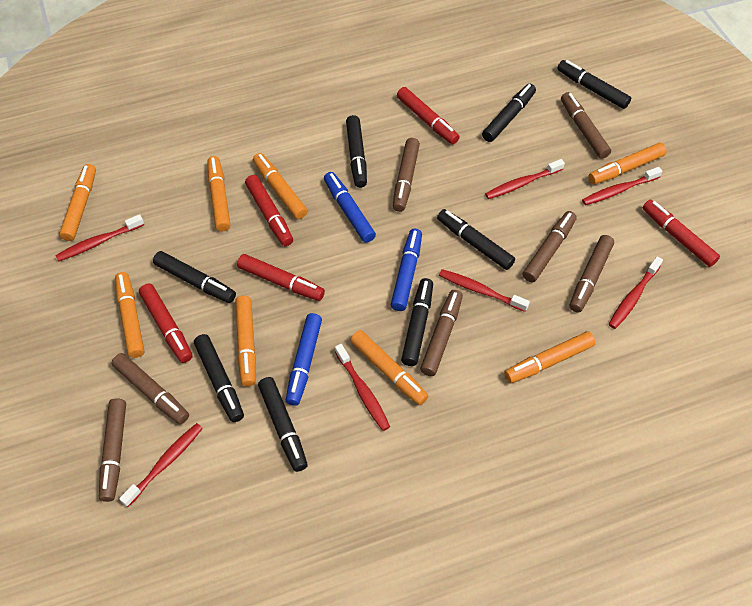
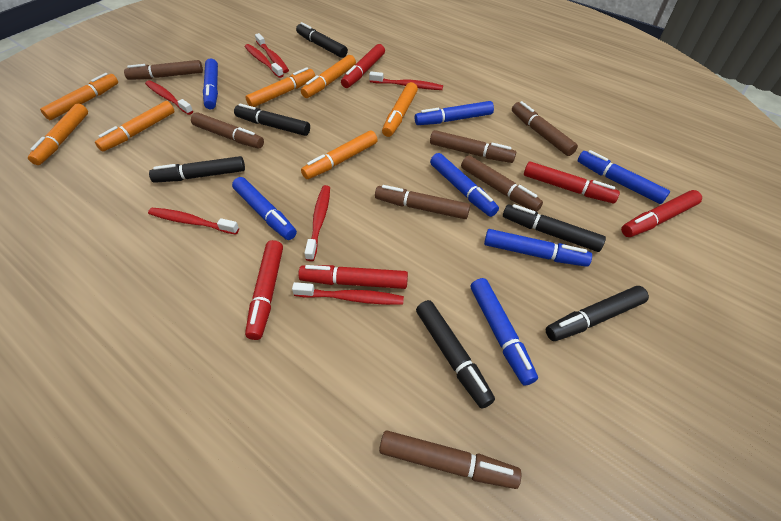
black marker: [153,251,236,303] [194,334,244,422] [258,377,308,472] [346,115,367,188] [401,278,433,366] [437,209,515,270] [482,84,536,142] [557,60,631,109] = 8 -> [149,156,245,183] [234,104,310,136] [296,22,348,58] [416,300,495,408] [503,204,606,252] [546,286,649,341] = 6
blue marker: [286,313,322,406] [324,172,376,243] [391,229,422,311] = 3 -> [203,59,218,109] [232,177,297,240] [415,101,494,125] [430,153,499,217] [471,278,538,386] [484,229,592,267] [578,150,670,204] = 7
orange marker: [59,164,96,241] [115,272,144,358] [207,156,230,231] [235,296,256,386] [253,153,307,219] [350,330,428,405] [504,331,596,383] [588,143,667,185] = 8 -> [28,104,88,165] [40,73,118,120] [95,101,175,152] [245,67,315,107] [301,55,356,98] [301,130,378,179] [382,82,418,137] = 7

